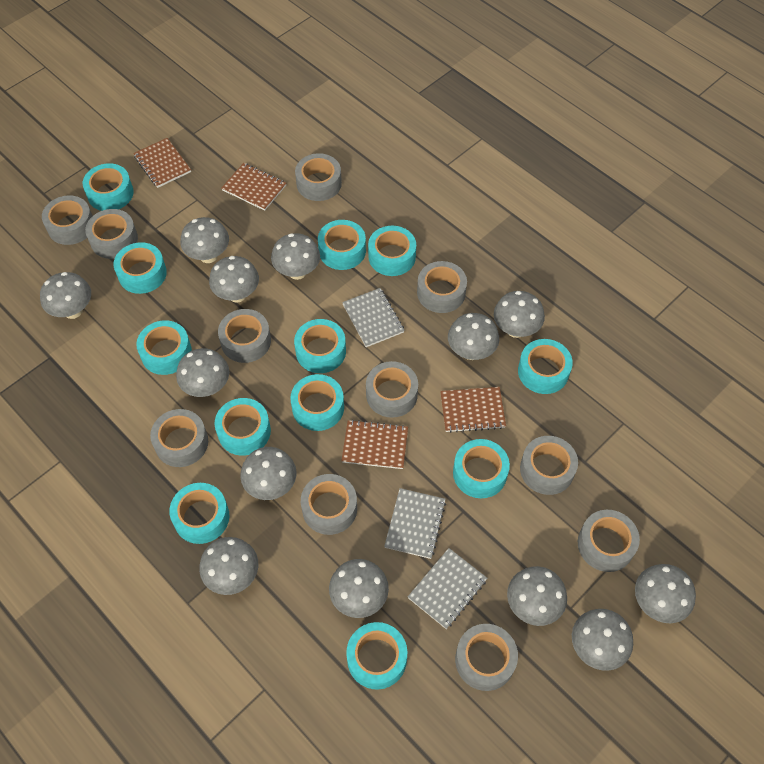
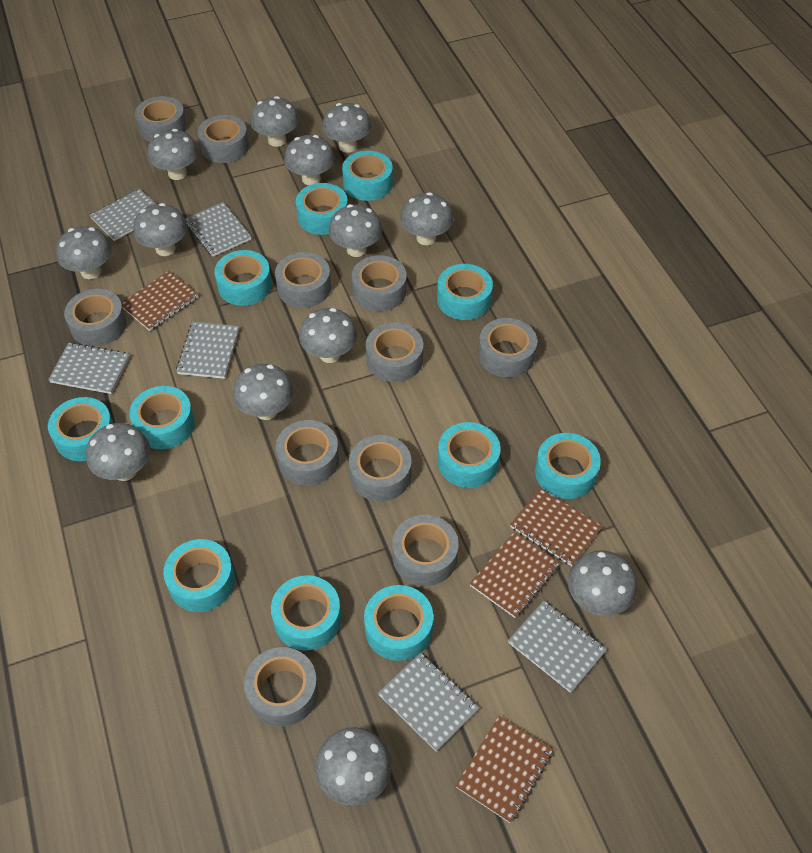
grey notebook: [342,288,405,347] [384,488,446,559] [408,548,488,629] = 3 -> [48,342,130,394] [90,189,156,241] [176,322,239,379] [185,202,251,257] [378,653,479,752] [508,601,607,693] = 6
turquoise tape: [83,163,134,211] [114,242,167,294] [136,320,192,375] [169,483,229,544] [215,398,271,456] [290,374,344,431] [294,319,346,373] [318,220,366,270] [346,622,407,689] [368,226,416,276] [453,439,510,498] [518,339,573,394] = 12 -> [48,397,114,461] [129,386,195,449] [163,539,235,612] [214,250,272,306] [271,575,341,651] [296,183,348,235] [342,151,393,201] [364,585,433,661] [437,264,493,320] [438,422,501,488] [535,433,601,499] = 11

